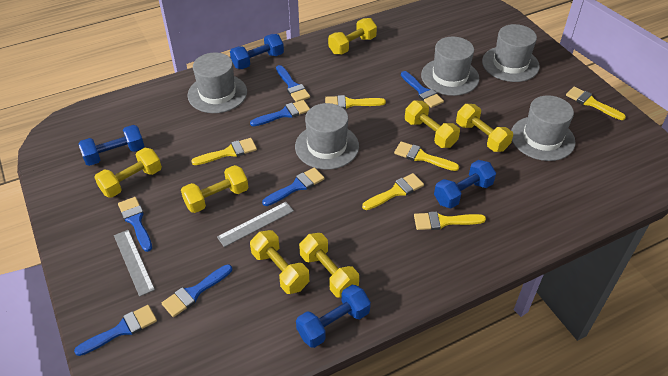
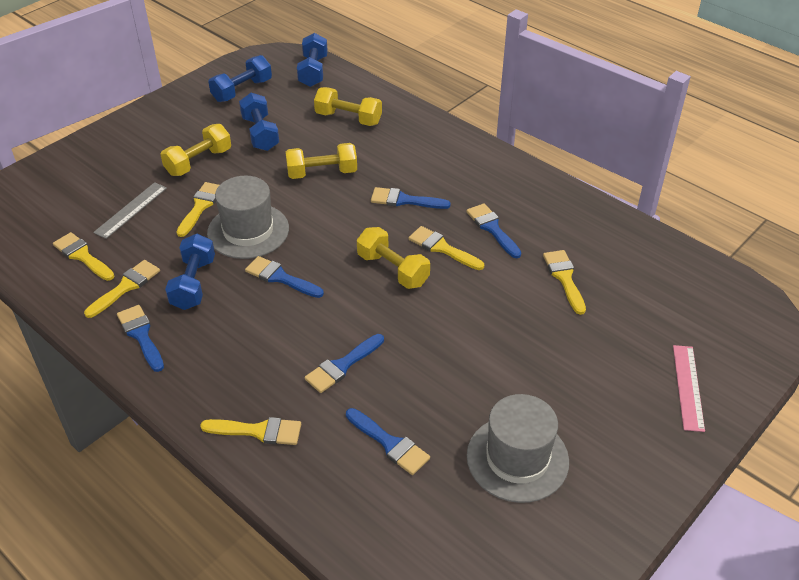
blue brush: [74,305,157,356] [118,197,152,252] [162,264,232,317] [250,100,310,126] [262,167,325,206] [276,65,310,102] [401,71,444,108] = 7 -> [117,305,164,372] [245,256,324,298] [304,334,384,393] [346,408,430,475] [371,187,451,209] [466,203,521,258] = 6
grey hat: [188,53,247,113] [295,103,359,170] [421,37,479,96] [482,24,540,82] [511,95,576,161] = 5 -> [207,176,289,259] [467,394,569,503] = 2
grey ruler: [114,230,155,297] [217,202,294,247] = 2 -> [93,182,167,239] = 1
pink ruler: none = 0 -> [673,345,705,432] = 1
yellow dumbbell: [94,148,162,198] [181,165,248,213] [250,230,309,294] [299,233,359,298] [328,18,377,55] [405,101,460,148] [456,104,513,152] = 7 -> [160,124,231,176] [285,143,357,179] [314,87,382,126] [357,227,430,289] = 4

